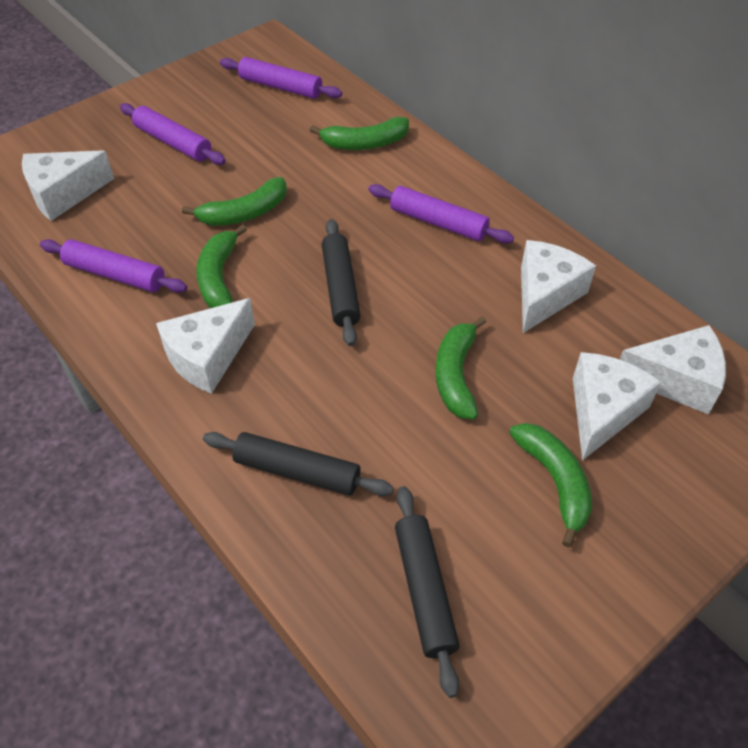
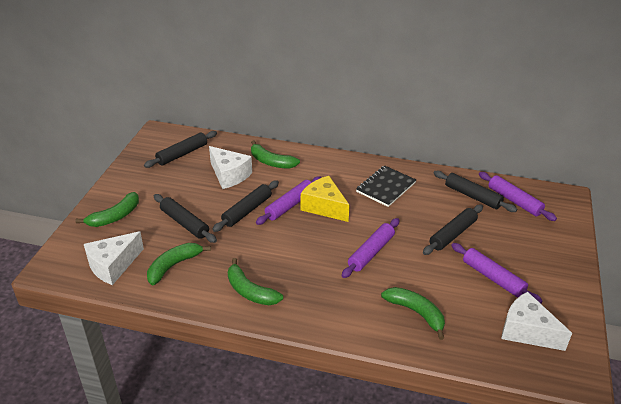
black notebook: none = 0 -> [356,166,416,207] = 1
black rolling pin: [203,432,394,496] [322,219,361,346] [395,486,460,698] = 3 -> [144,131,217,168] [154,194,217,243] [212,180,279,232] [423,204,483,255] [433,171,517,212] = 5
white cheese: [22,150,114,221] [156,298,255,394] [521,240,596,333] [573,352,661,461] [620,325,726,414] = 5 -> [84,231,144,285] [209,146,252,189] [501,292,572,351] = 3
yellow cheese: none = 0 -> [301,176,350,222] = 1

